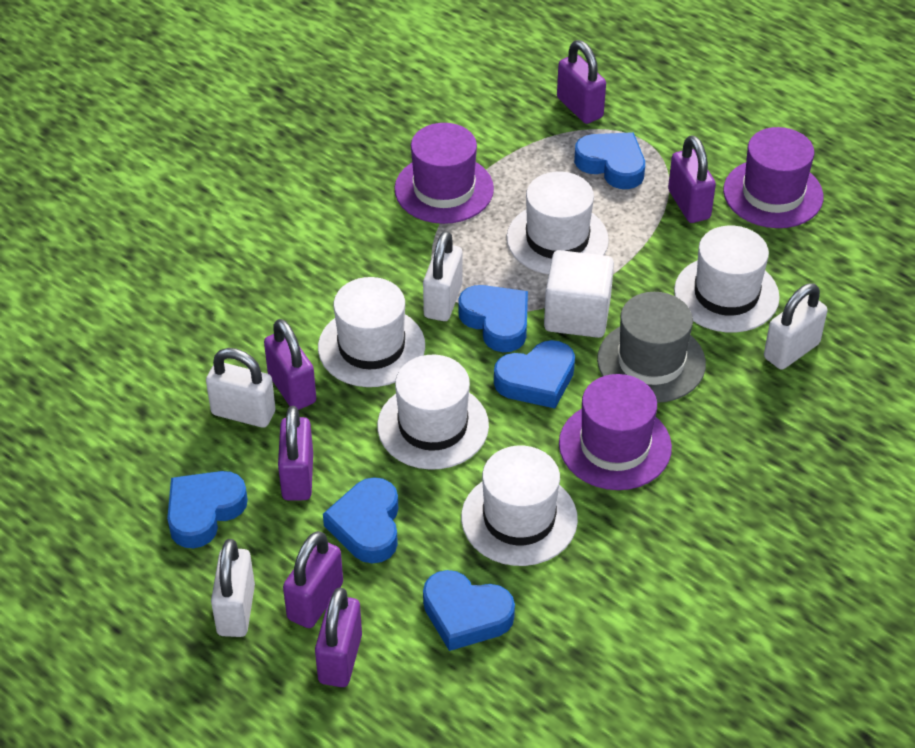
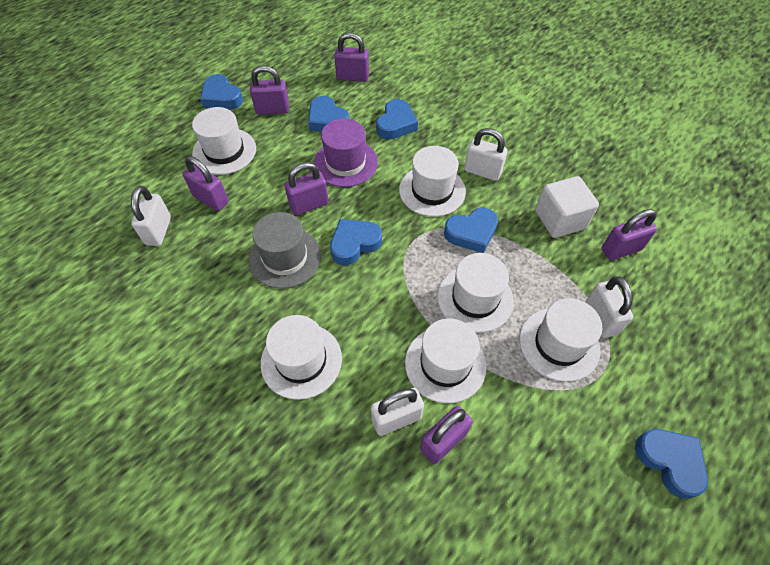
purple hat: [394,123,494,224] [559,374,672,490] [723,127,823,228] = 3 -> [314,118,378,187] = 1
white hat: [318,277,425,387] [377,355,489,470] [461,445,578,566] [507,172,609,275] [674,226,780,333] = 5 -> [192,107,256,175] [261,315,342,400] [399,146,466,217] [405,318,487,403] [437,253,514,333] [520,298,602,382] = 6

